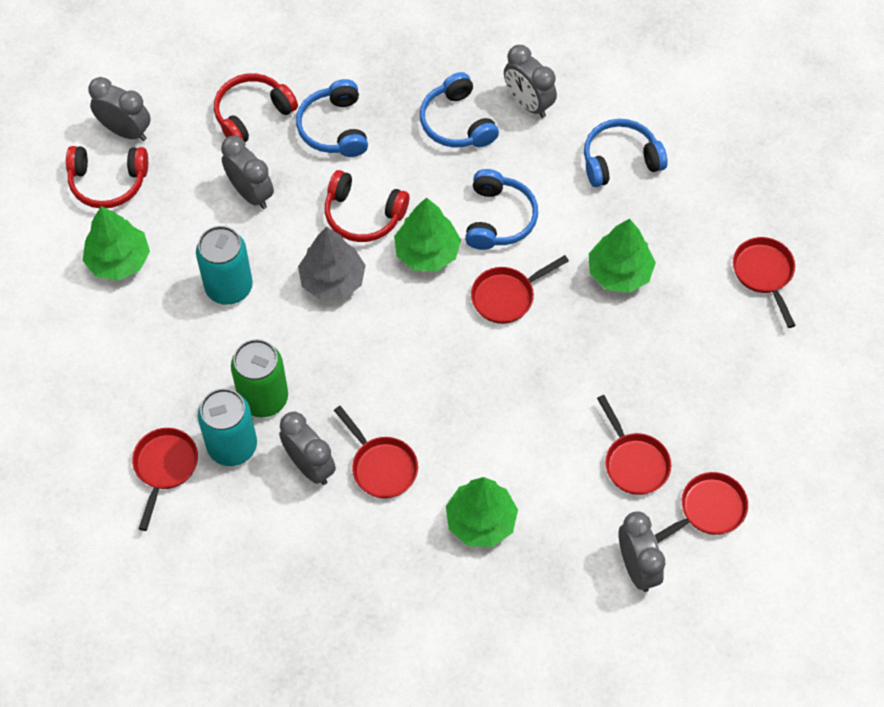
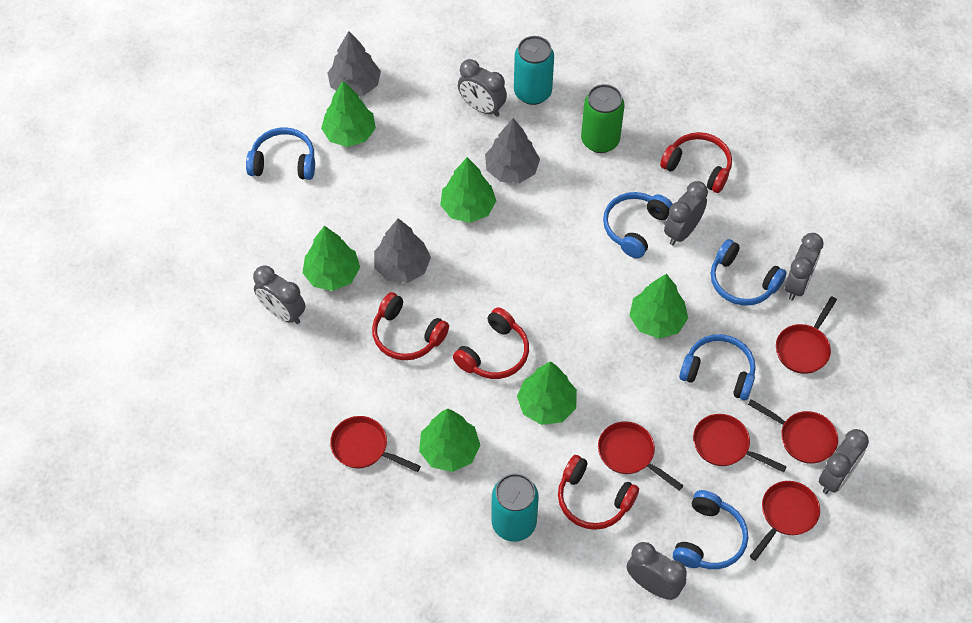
blue headphones: [296,79,368,157] [420,72,499,148] [465,169,538,250] [584,119,668,187] = 4 -> [246,127,315,180] [603,192,673,259] [673,490,748,569] [679,334,756,400] [711,239,787,306] = 5
green tree: [83,206,150,281] [394,197,461,271] [446,477,518,547] [589,219,656,293] = 4 -> [303,226,360,291] [321,81,376,147] [419,409,480,472] [440,157,496,223] [517,361,577,425] [629,274,688,339] = 6
grey clock: [88,77,151,141] [221,136,274,209] [279,412,336,485] [504,45,557,118] [619,511,665,592] = 5 -> [253,265,306,324] [458,59,507,117] [627,542,687,600] [664,181,708,245] [785,233,824,301] [819,429,869,494] = 6
grey tree: [298,227,366,300] = 1 -> [328,31,381,96] [374,218,431,283] [485,118,540,183] = 3
red headphones: [66,146,148,208] [214,73,298,142] [325,170,409,242] = 3 -> [372,292,449,360] [453,307,529,379] [558,455,639,530] [660,132,732,193] = 4

